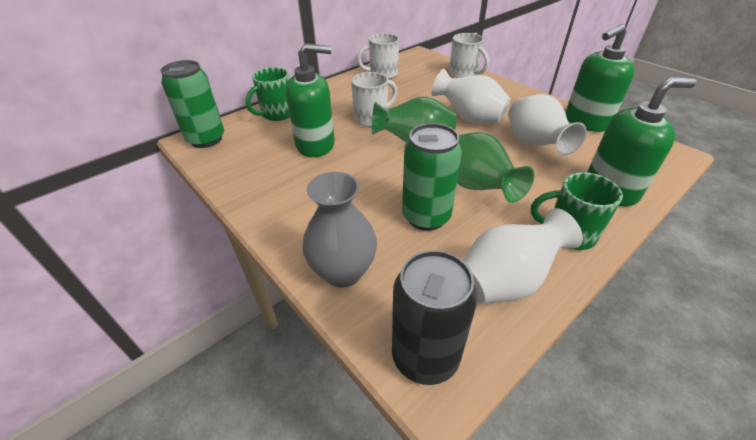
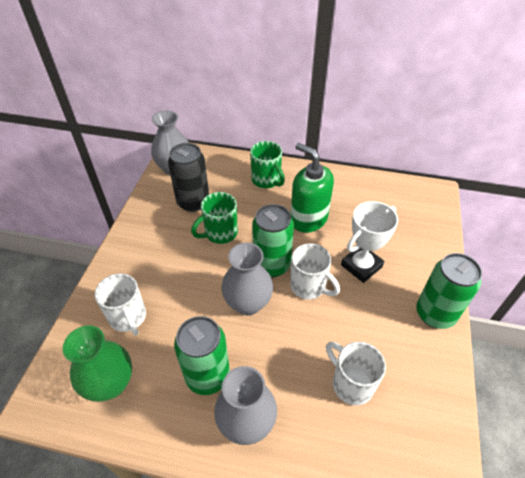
green can: [160,60,224,148] [402,123,462,231] = 2 -> [174,316,230,395] [252,204,294,277] [416,253,482,329] = 3
green soap dispenser: [286,43,335,157] [565,24,635,132] [587,77,696,207] = 3 -> [291,143,334,233] = 1
green vase: [372,97,456,143] [457,132,534,203] = 2 -> [63,325,132,402] = 1
grey vase: [302,172,377,288] = 1 -> [151,111,189,176] [214,366,277,445] [221,243,273,315] = 3
white trophy: none = 0 -> [341,201,398,283] = 1
white vase: [431,69,511,124] [463,208,583,304] [508,94,587,155] = 3 -> none = 0

